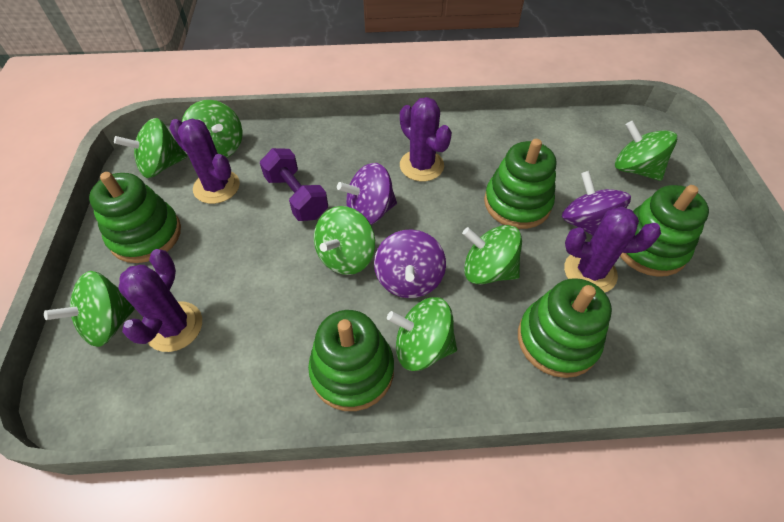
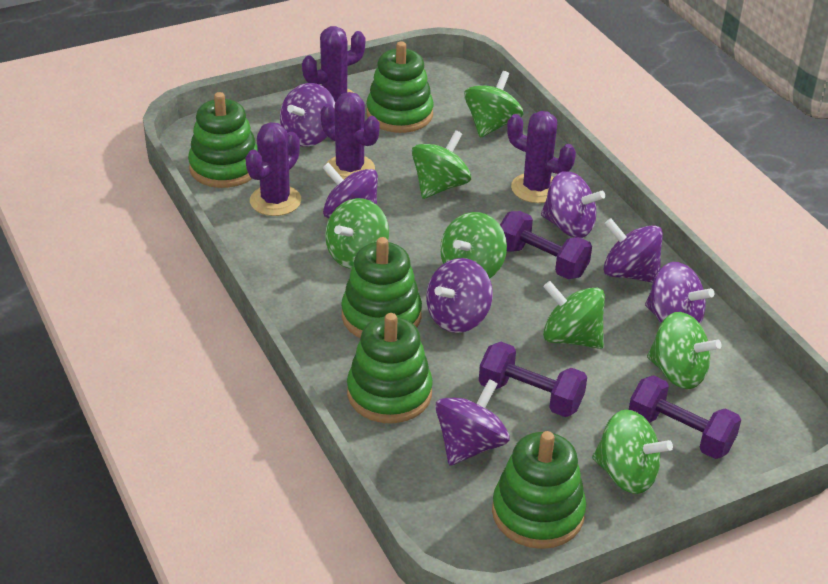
purple dumbbell: [260,148,328,221] = 1 -> [479,342,587,417] [500,211,592,279] [629,375,741,459] = 3
purple spinning top: [337,163,397,225] [374,229,446,298] [562,171,631,236] = 3 -> [280,83,335,146] [322,162,378,218] [426,258,493,333] [435,379,510,466] [541,171,605,238] [603,218,663,283] [645,262,714,324] = 7

